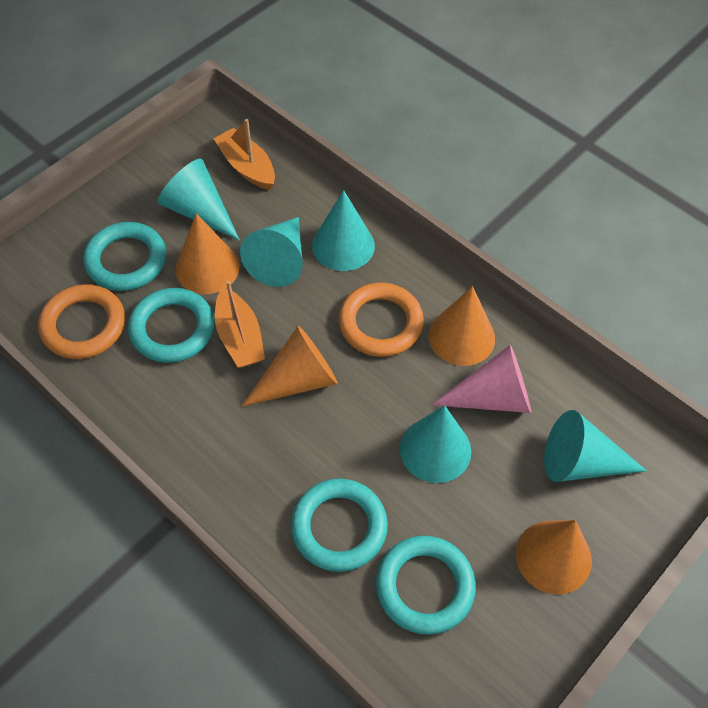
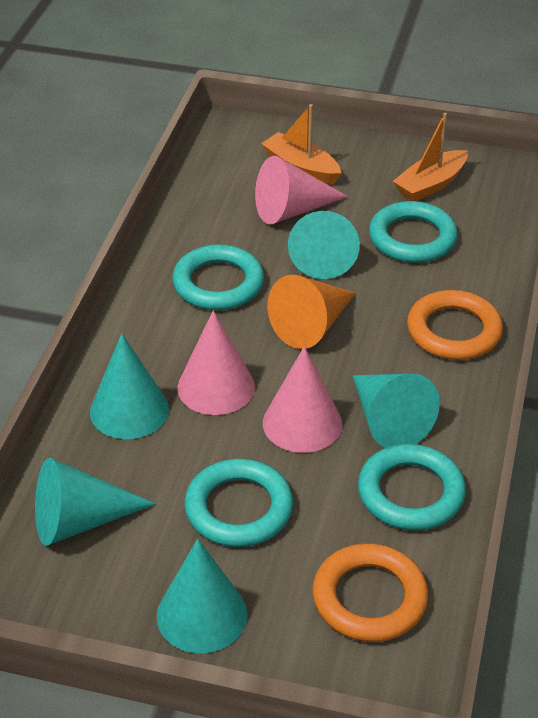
orange cone: [175,213,240,294] [241,326,338,407] [429,286,495,366] [516,520,592,594] = 4 -> [267,275,356,349] = 1
pink cone: [431,345,531,413] = 1 -> [178,310,255,415] [255,156,348,225] [263,346,342,453] = 3

